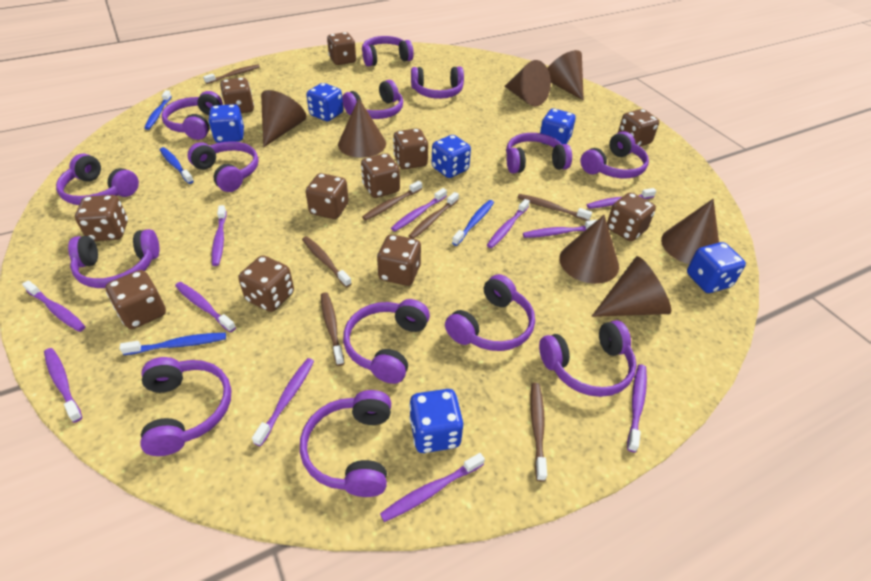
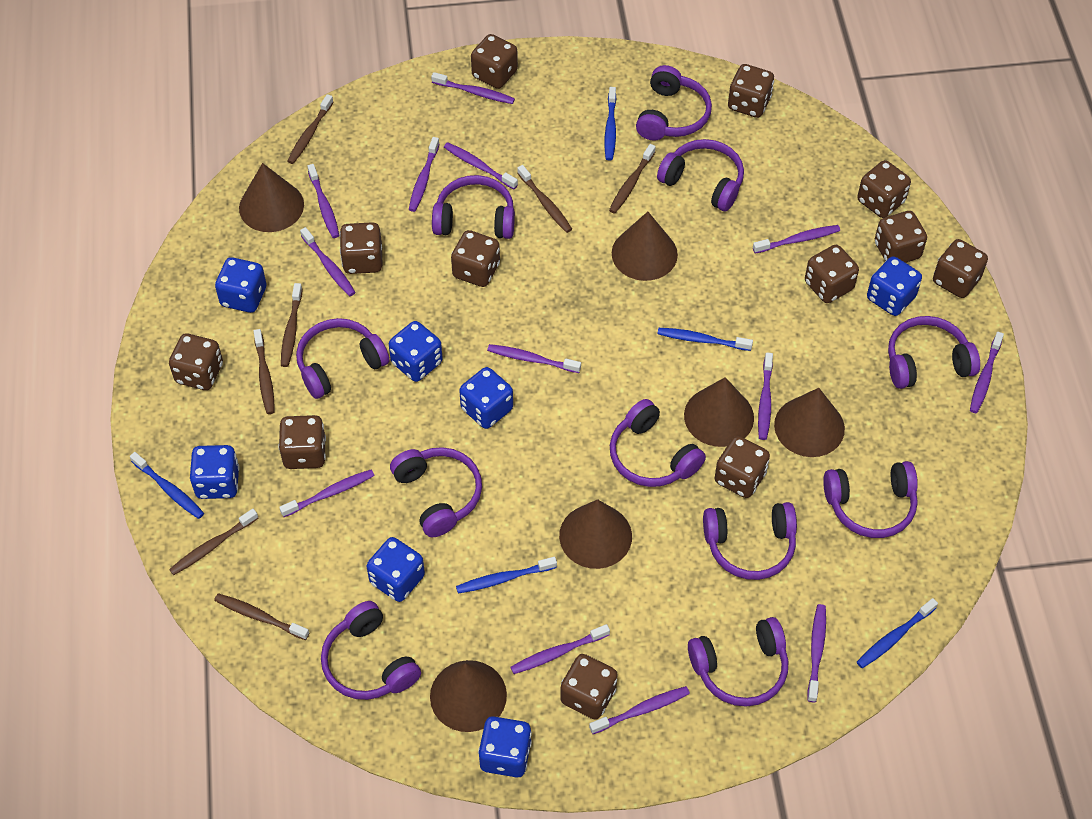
blue dice: [208,104,244,143] [306,83,343,121] [409,389,463,453] [432,135,471,178] [540,109,575,144] [687,242,746,293] = 6 -> [190,445,240,499] [215,257,266,313] [367,537,425,602] [389,321,443,382] [459,367,513,429] [478,716,532,778] [867,256,922,316] = 7
blue toothbrush: [119,333,226,355] [144,90,172,130] [160,147,194,184] [452,200,494,246] = 4 -> [130,452,204,519] [456,557,557,593] [605,87,616,160] [657,328,753,351] [857,598,938,668] = 5
brown cone: [261,90,306,147] [338,98,386,158] [504,60,551,106] [547,50,584,101] [559,215,619,284] [591,256,671,317] [661,199,719,264] = 7 -> [239,163,304,232] [430,660,507,732] [559,499,632,569] [612,212,678,281] [684,377,754,447] [774,388,845,457] = 6
brown dice: [75,195,128,241] [106,270,166,329] [220,77,254,113] [238,255,294,312] [306,173,349,219] [327,32,356,65] [361,153,400,198] [377,234,421,286] [393,128,428,169] [607,192,656,241] [618,109,659,146] = 11 -> [169,333,223,390] [278,415,326,469] [340,222,383,274] [451,230,500,287] [471,34,518,89] [560,654,618,720] [715,436,770,498] [728,64,774,118] [805,245,859,303] [857,160,911,218] [875,211,927,263] [933,239,988,298] = 12
purple headphones: [56,153,139,205] [68,229,159,288] [140,357,231,456] [162,91,223,140] [188,141,258,192] [300,390,391,497] [342,80,403,119] [343,299,430,384] [362,36,414,67] [411,66,464,99] [445,274,535,351] [506,133,572,174] [539,320,637,397] [580,131,649,178] = 14 -> [296,318,389,399] [321,601,421,700] [390,447,482,537] [432,175,515,239] [610,399,706,487] [636,65,712,141] [657,139,744,211] [688,617,788,707] [703,502,797,580] [823,461,918,538] [888,316,980,389] = 11
purple toothbrush: [22,280,86,332] [44,348,82,423] [175,282,236,332] [212,205,227,266] [252,358,314,446] [380,453,485,522] [391,188,447,232] [487,199,530,248] [523,220,597,238] [587,188,656,209] [627,364,647,452] = 11 -> [279,469,375,517] [300,227,356,296] [307,164,340,238] [409,137,440,212] [431,72,515,104] [444,142,518,189] [487,344,581,373] [511,624,610,674] [589,686,690,734] [753,225,840,254] [758,353,773,440] [807,604,826,702] [970,332,1004,413] = 13

